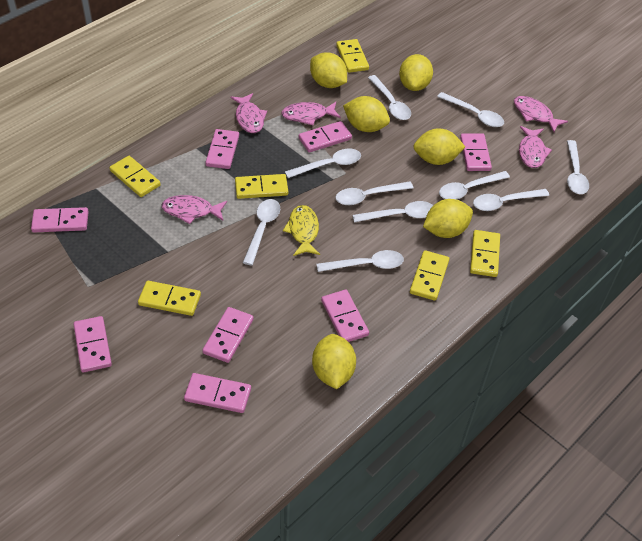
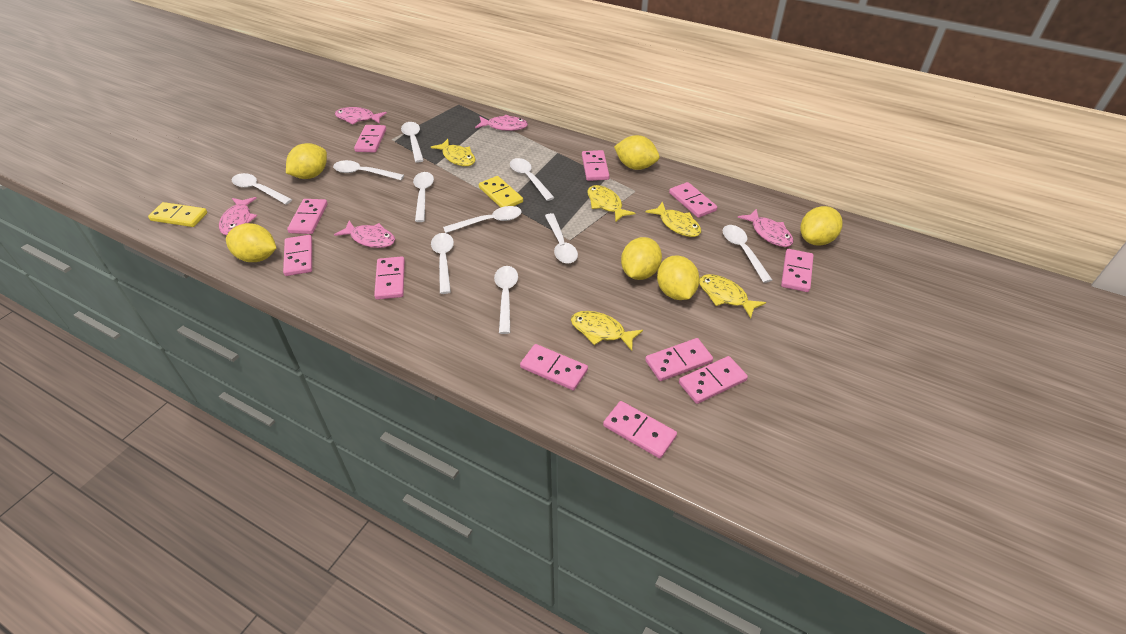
pink domino: [31,207,89,232] [73,316,112,372] [184,373,251,413] [202,307,254,363] [205,129,239,169] [299,121,352,153] [321,290,369,342] [460,133,492,171] = 8 -> [283,235,312,276] [287,199,328,234] [354,125,386,153] [374,256,405,300] [520,344,588,390] [582,150,609,181] [603,401,677,458] [645,338,713,381] [669,182,717,218] [679,356,748,404] [781,249,814,292] = 11
yellow domino: [109,156,161,197] [138,281,201,316] [235,174,288,199] [336,39,369,73] [410,250,449,301] [470,230,500,277] = 6 -> [148,202,207,227] [479,176,523,208] = 2
yellow fish: [283,205,320,256] = 1 -> [431,139,476,166] [571,311,643,351] [587,185,635,222] [645,201,701,237] [699,274,766,318] = 5

